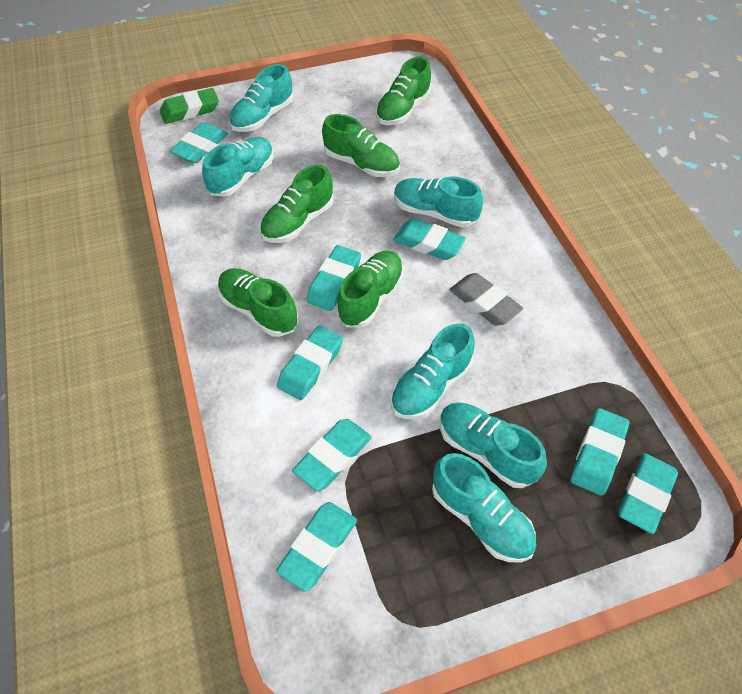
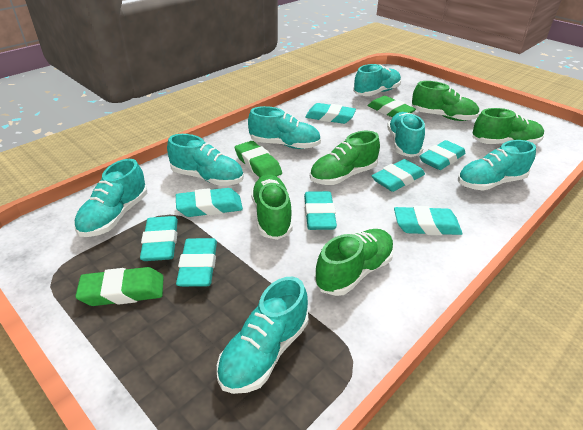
green eraser: [160,88,219,124] = 1 -> [75,267,164,306] [235,141,282,178] [368,96,416,117] = 3
grey eraser: [450,273,523,326] = 1 -> none = 0
turquoise shoe: [202,137,274,197] [229,64,294,132] [391,323,475,419] [394,176,483,227] [432,453,536,563] [440,402,547,488] = 6 -> [74,159,147,237] [167,134,244,186] [217,277,308,394] [248,106,321,149] [353,64,401,96] [387,112,425,157] [458,140,536,190] = 7

